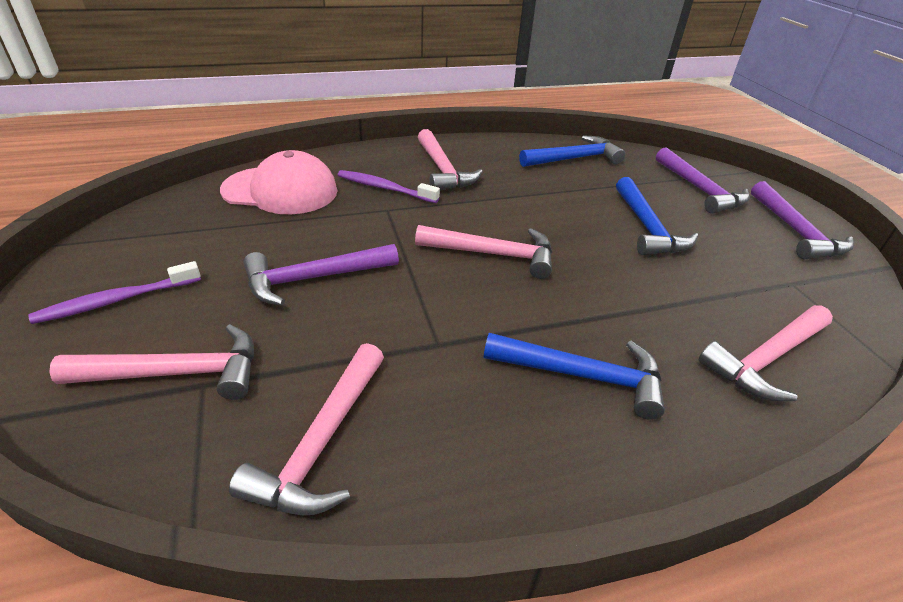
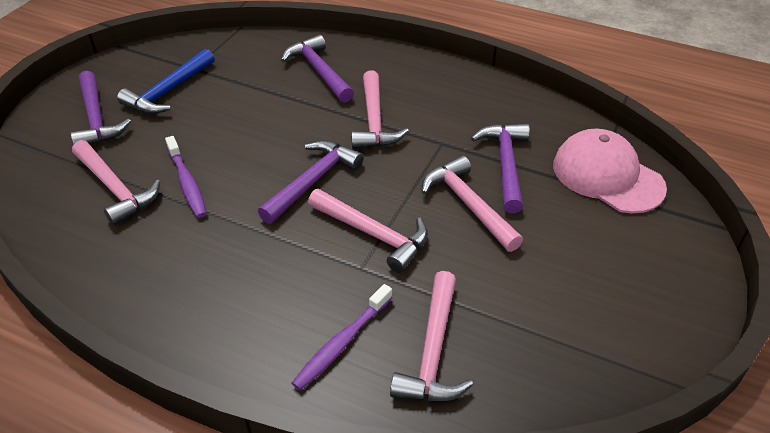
blue hammer: [484,333,665,420] [519,135,625,167] [616,177,698,255] = 3 -> [117,49,215,114] = 1
purple hammer: [243,244,399,306] [656,147,750,214] [751,181,854,259] = 3 -> [71,71,131,145] [258,140,364,224] [281,35,354,103] [471,124,530,213] = 4

